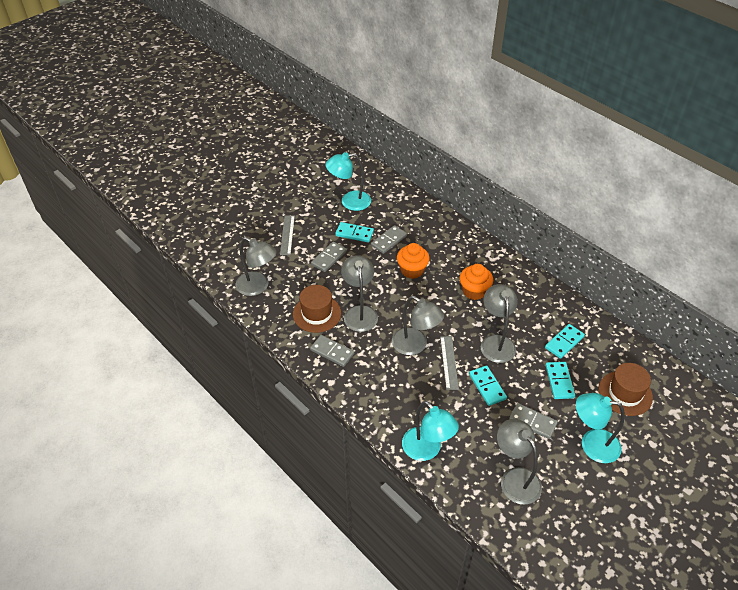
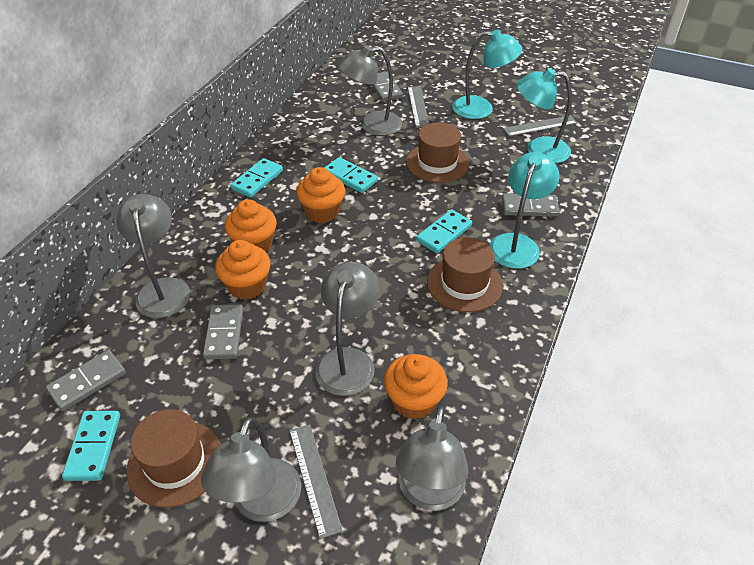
brown hat: [293,285,341,333] [599,363,653,416] = 2 -> [126,409,221,508] [406,122,469,183] [427,237,503,312] = 3
grey ruler: [280,215,295,255] [440,336,459,390] = 2 -> [289,424,343,539] [408,86,429,128] [503,115,577,137] = 3
orange cupcake: [397,243,430,279] [460,264,493,300] = 2 -> [215,240,270,300] [225,199,277,252] [296,167,345,223] [384,354,448,419] = 4

